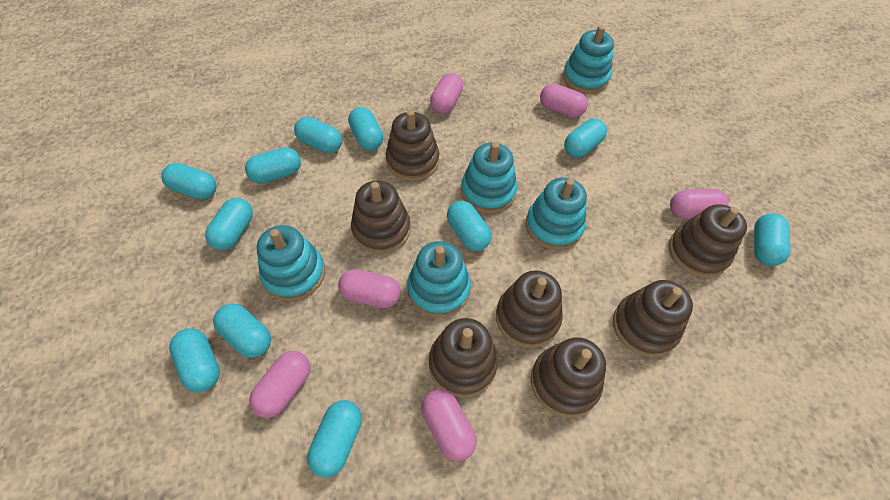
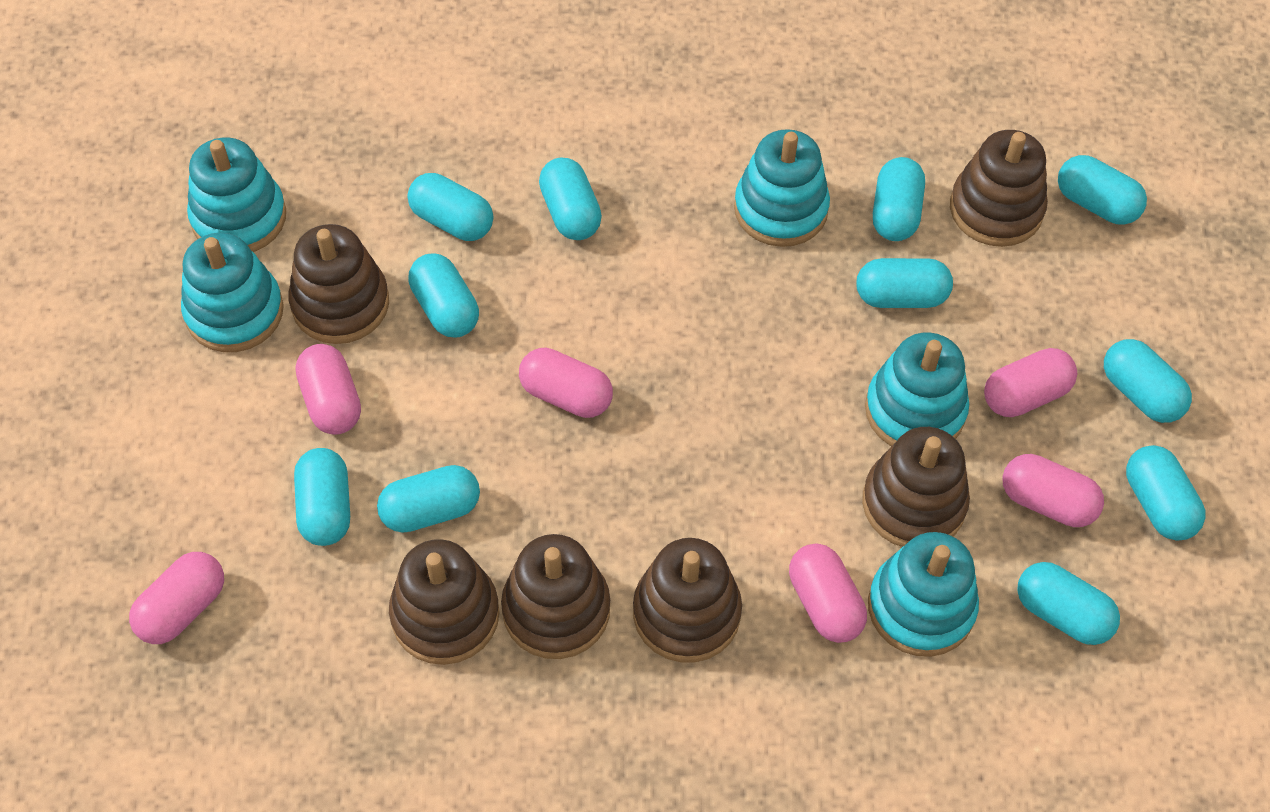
brown stacking toy: [351,181,411,254] [386,110,439,181] [429,318,498,398] [496,270,563,348] [531,337,606,417] [613,280,693,357] [669,204,747,278] = 7 -> [289,224,389,344] [389,539,500,665] [501,534,610,659] [633,538,742,662] [862,427,970,547] [950,130,1048,247] = 6

